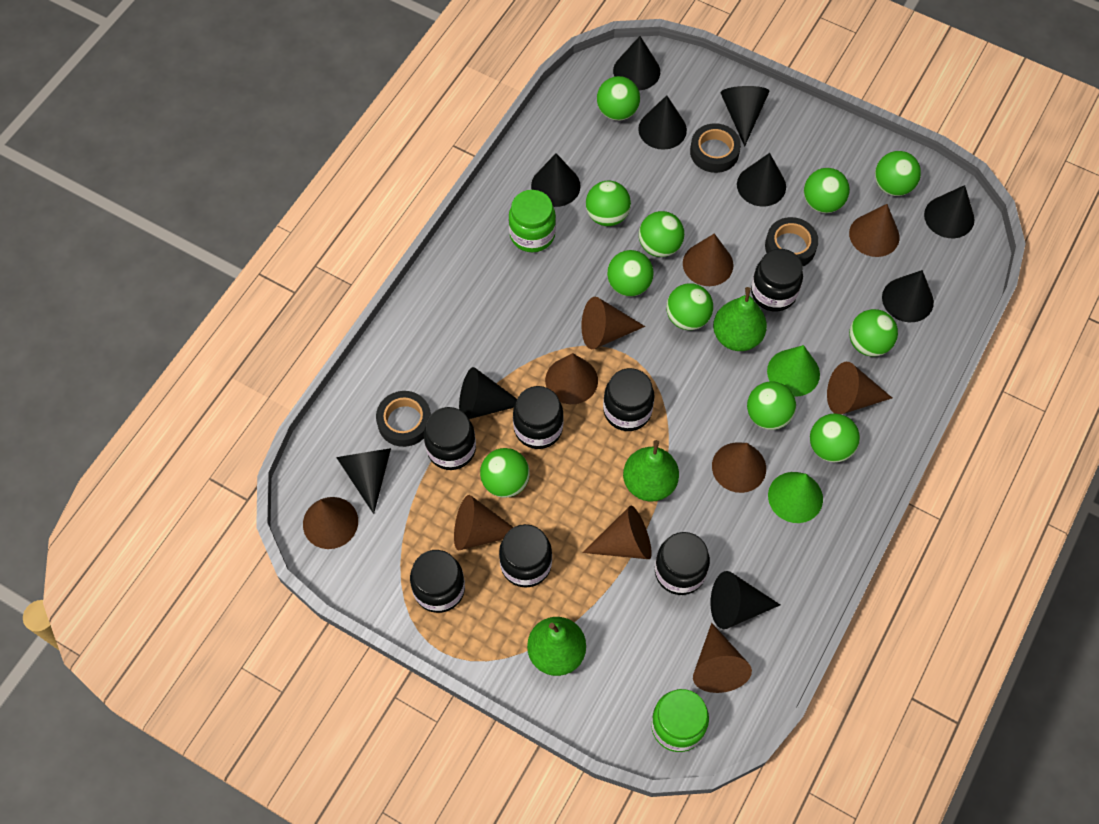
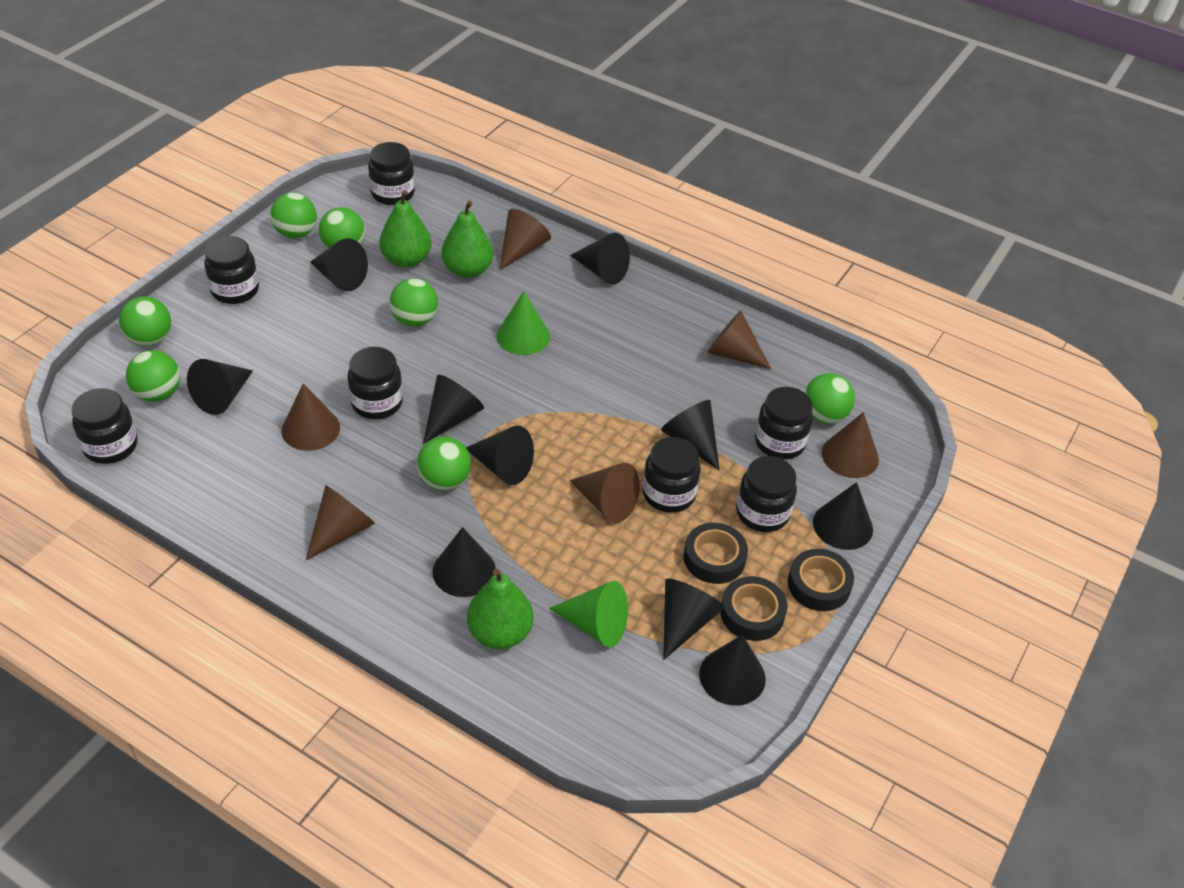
brown cone: [303,497,358,549] [454,495,513,551] [545,353,598,404] [581,297,645,349] [582,506,652,559] [683,233,733,286] [693,623,752,693] [712,442,766,493] [827,362,892,414] [849,204,900,257] = 10 -> [281,383,340,451] [306,485,375,560] [500,209,551,270] [569,463,640,523] [707,310,771,369] [822,412,879,478] = 6
green ball: [480,448,530,498] [586,181,631,226] [597,76,640,121] [607,250,654,297] [639,211,684,257] [666,283,713,330] [747,381,796,430] [804,168,850,213] [810,413,860,462] [849,309,898,357] [875,151,921,196] = 11 -> [119,296,171,346] [126,350,180,402] [270,193,317,239] [319,207,365,248] [390,278,438,327] [417,436,471,490] [804,373,855,424] = 7
green jar: [509,190,556,252] [651,689,709,752] = 2 -> none = 0

